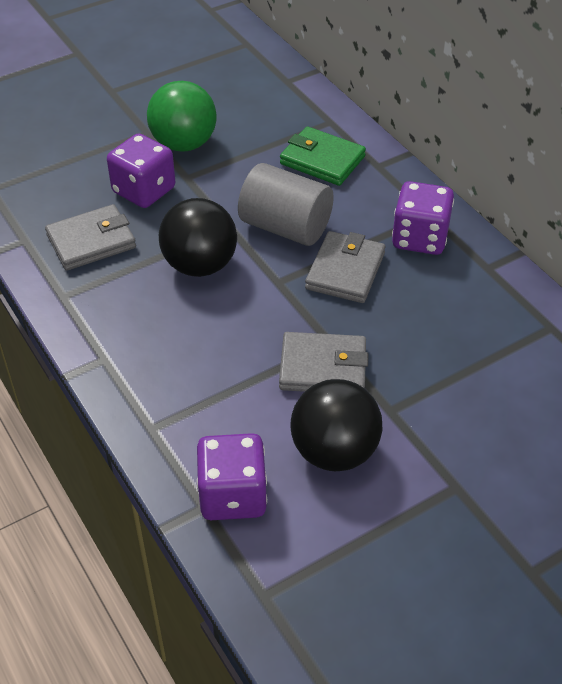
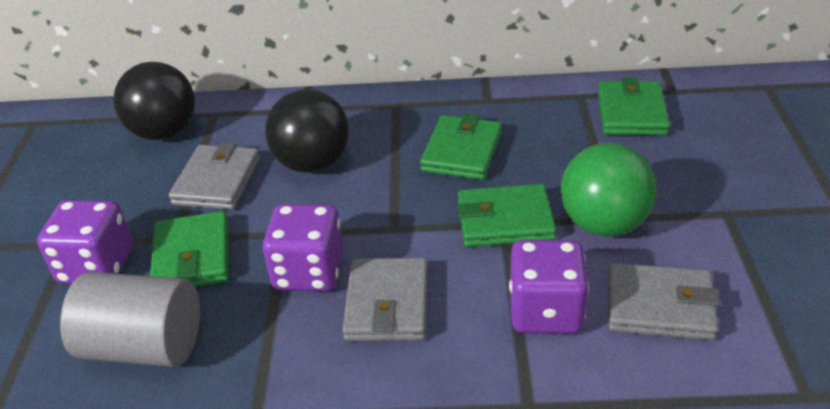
green wallet: [280,126,366,186] = 1 -> [150,211,229,287] [420,114,502,180] [457,184,557,247] [598,77,670,135] = 4

